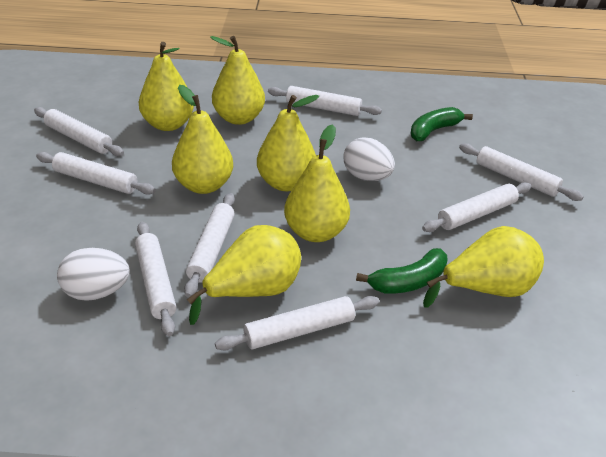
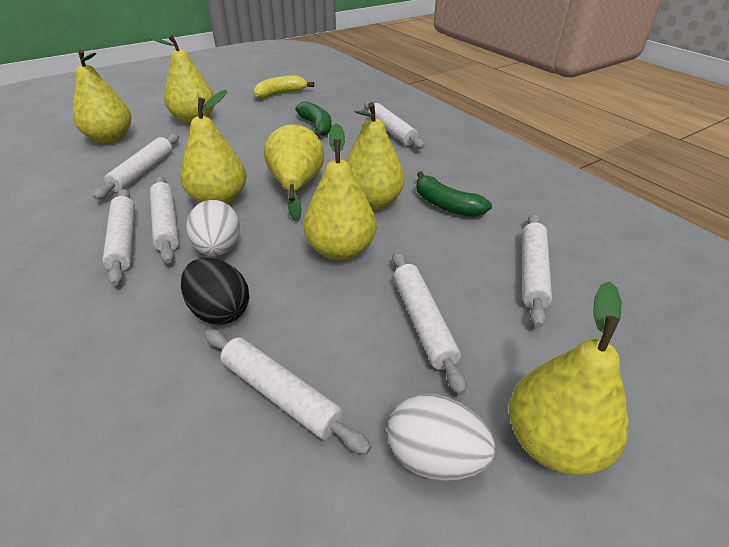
black egg: none = 0 -> [181,257,249,325] = 1
white rolling pin: [34,107,124,156] [36,152,156,195] [135,222,177,336] [184,193,235,298] [215,296,379,351] [268,86,382,116] [422,182,531,232] [459,143,584,201] = 8 -> [93,133,179,200] [102,189,135,286] [150,176,179,264] [205,329,371,454] [364,101,425,149] [392,251,466,395] [522,213,552,327] = 7
yellow banana: none = 0 -> [253,75,314,99] = 1

